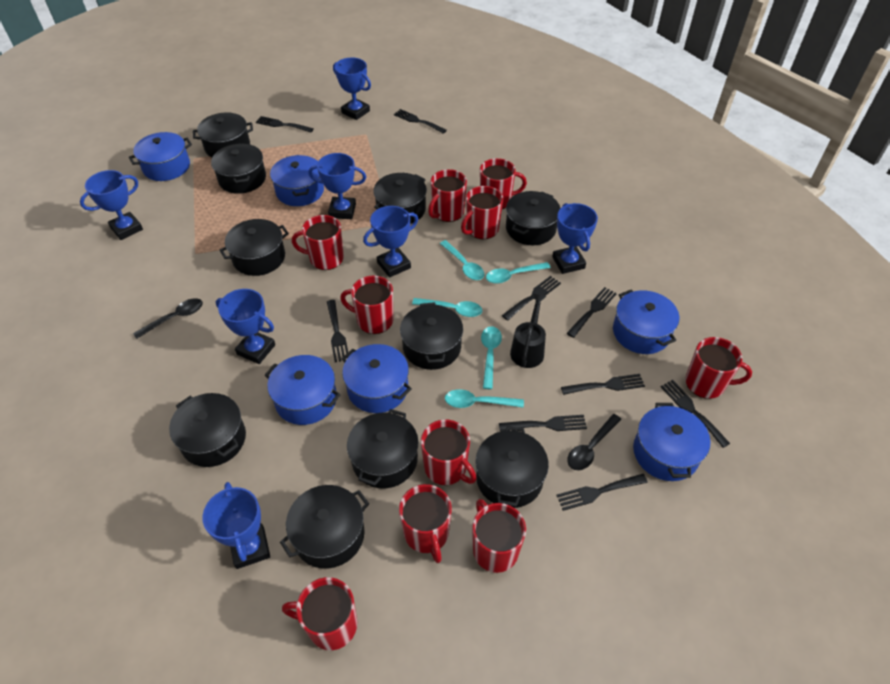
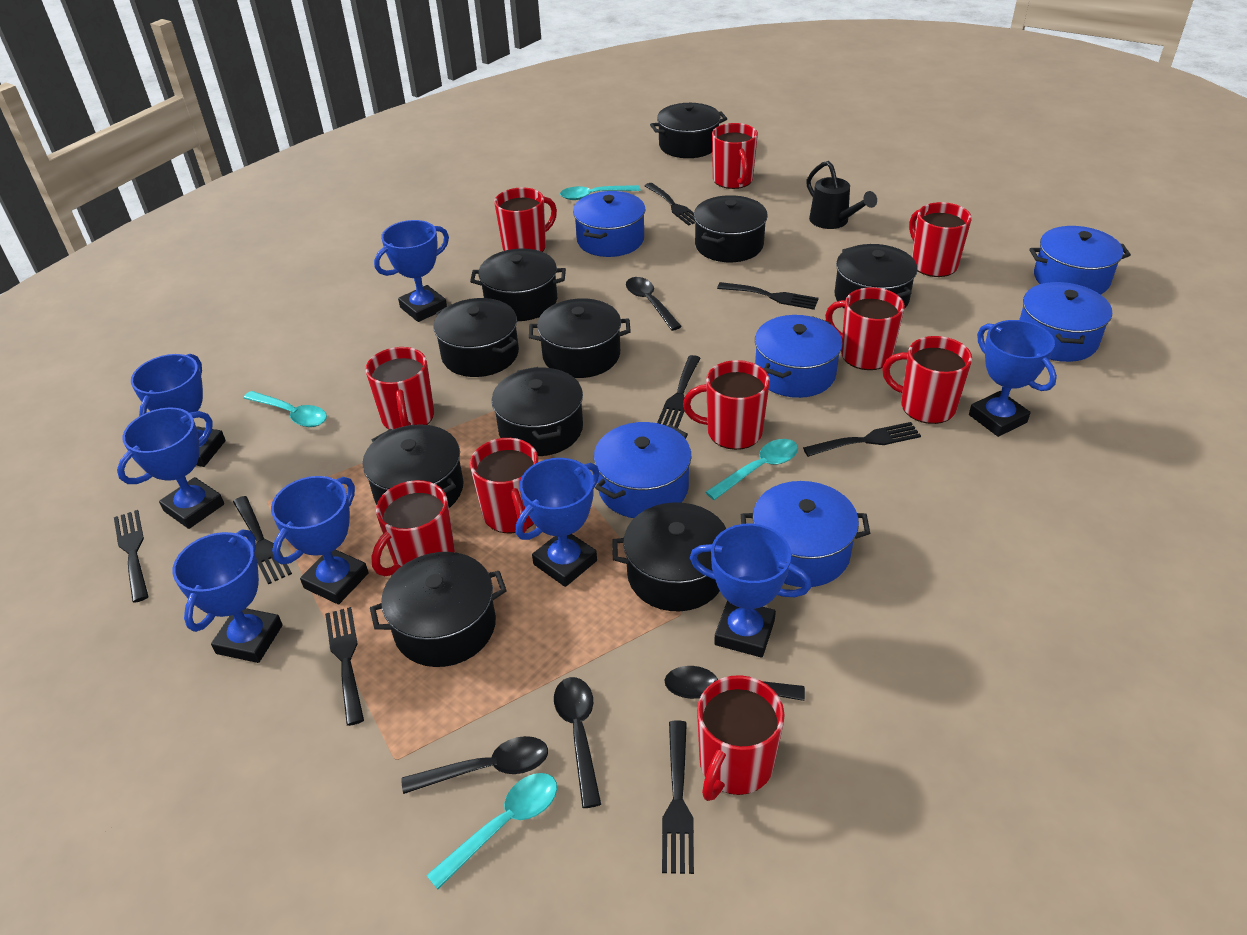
black fork: [256,116,314,133] [327,300,349,362] [394,109,447,134] [499,415,587,432] [502,276,561,321] [556,474,648,511] [561,374,645,395] [567,287,617,338] [661,380,730,448] = 9 -> [114,510,149,603] [233,496,292,584] [325,607,364,726] [645,183,695,226] [657,355,700,428] [662,720,694,874] [717,282,819,310] [803,422,921,457] = 8
black spoon: [133,298,203,339] [567,414,622,470] = 2 -> [402,736,548,794] [554,677,601,808] [626,277,682,331] [664,666,805,701] = 4
blue trophy: [80,170,143,240] [202,482,270,569] [216,289,275,364] [309,153,366,219] [333,57,371,120] [363,206,418,278] [552,203,598,274] = 7 -> [117,408,224,529] [131,354,226,467] [173,529,283,663] [271,476,369,604] [374,220,449,322] [516,458,599,587] [690,524,811,658] [969,320,1057,437] = 8
turquoise spoon: [412,298,482,317] [440,240,484,280] [445,389,524,408] [481,326,502,389] [486,262,551,284] = 5 -> [244,391,327,427] [426,773,557,889] [560,185,641,200] [705,439,798,500] = 4

